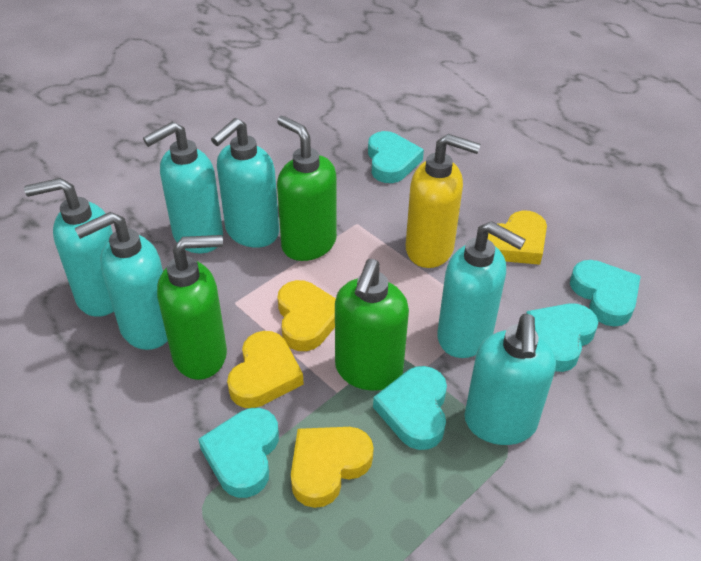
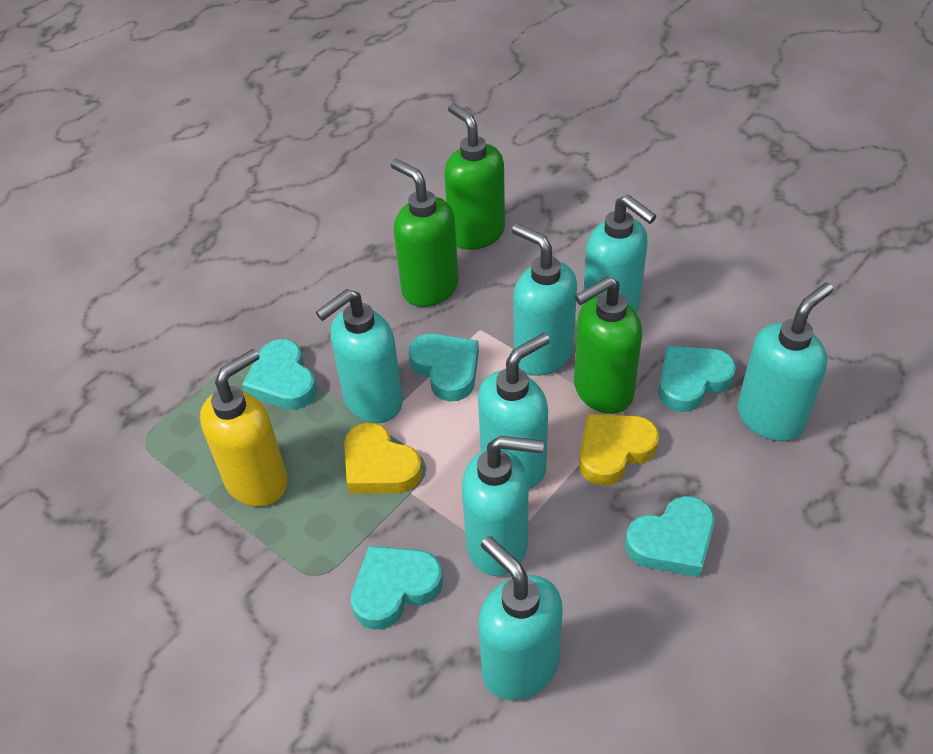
turquoise soap dispenser: [24,178,114,317] [75,212,168,350] [143,121,223,253] [211,118,279,248] [437,221,526,358] [464,314,556,445] = 6 -> [316,289,403,423] [462,436,544,576] [478,333,550,489] [478,536,563,700] [512,223,577,376] [584,195,657,313] [738,283,833,441] = 7
yellow heart: [227,331,304,408] [277,280,336,351] [291,427,374,508] [488,211,547,265] = 4 -> [344,422,422,494] [579,414,659,485] = 2

